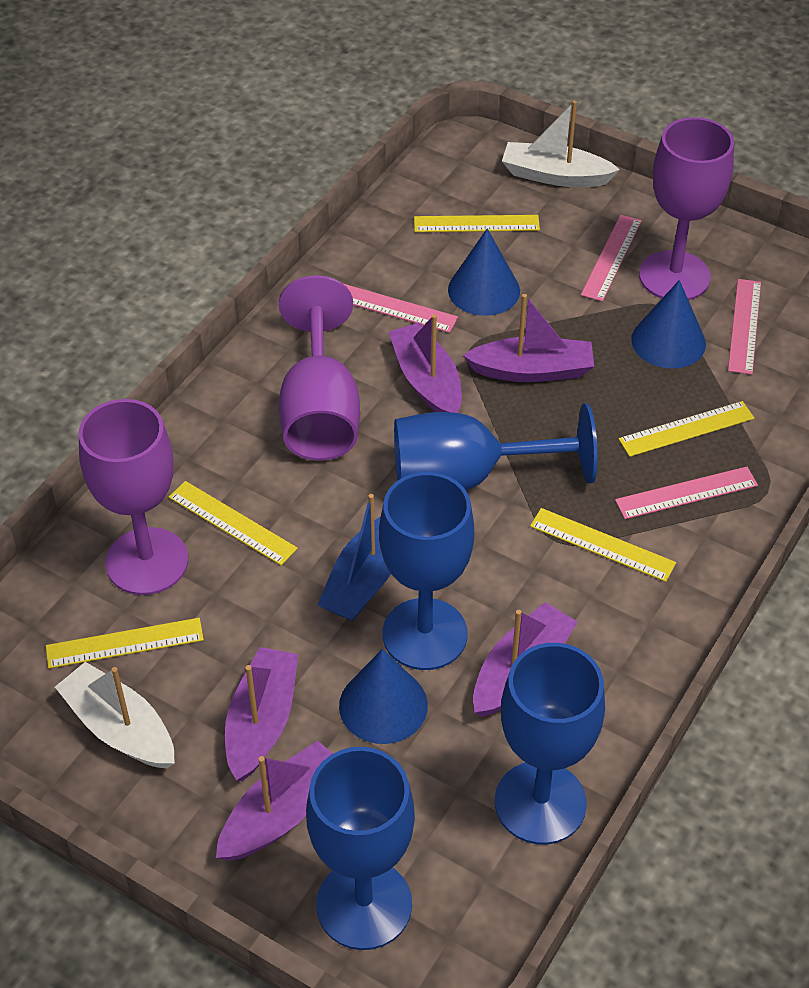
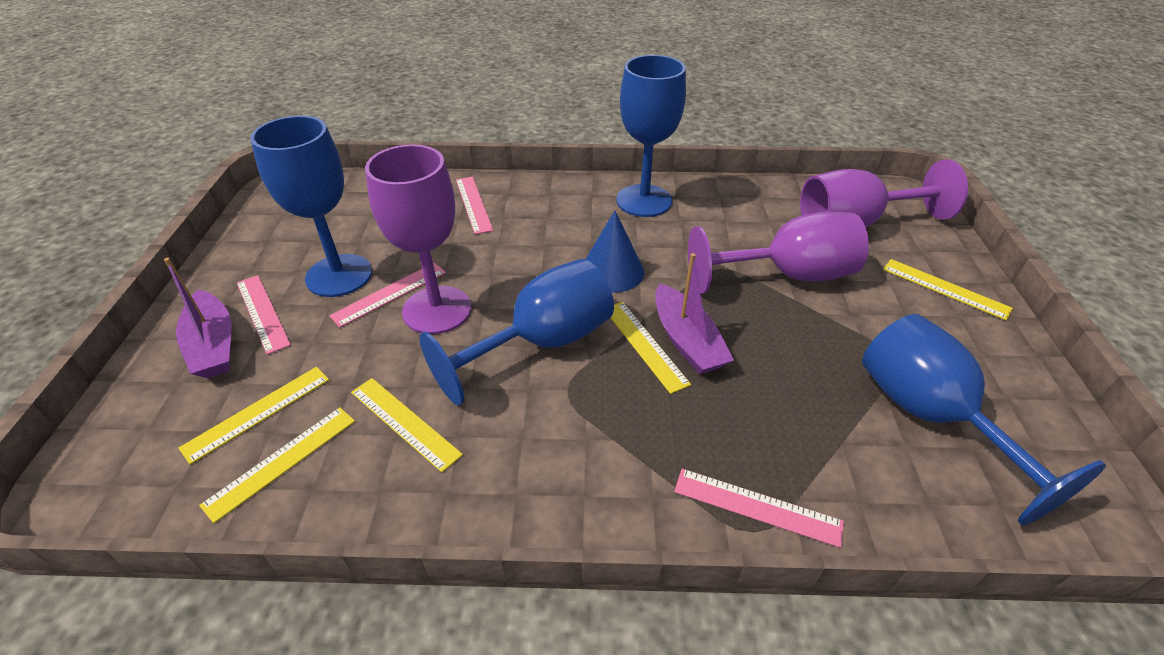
blue boat: [318,494,391,621] = 1 -> none = 0
blue cone: [339,649,428,744] [448,228,520,316] [631,280,706,369] = 3 -> [586,211,644,293] = 1
purple boat: [216,740,333,861] [225,647,298,781] [389,314,462,413] [463,294,594,382] [473,602,578,717] = 5 -> [164,258,232,378] [655,253,734,374] = 2
white boat: [55,662,175,769] [502,101,620,187] = 2 -> none = 0

